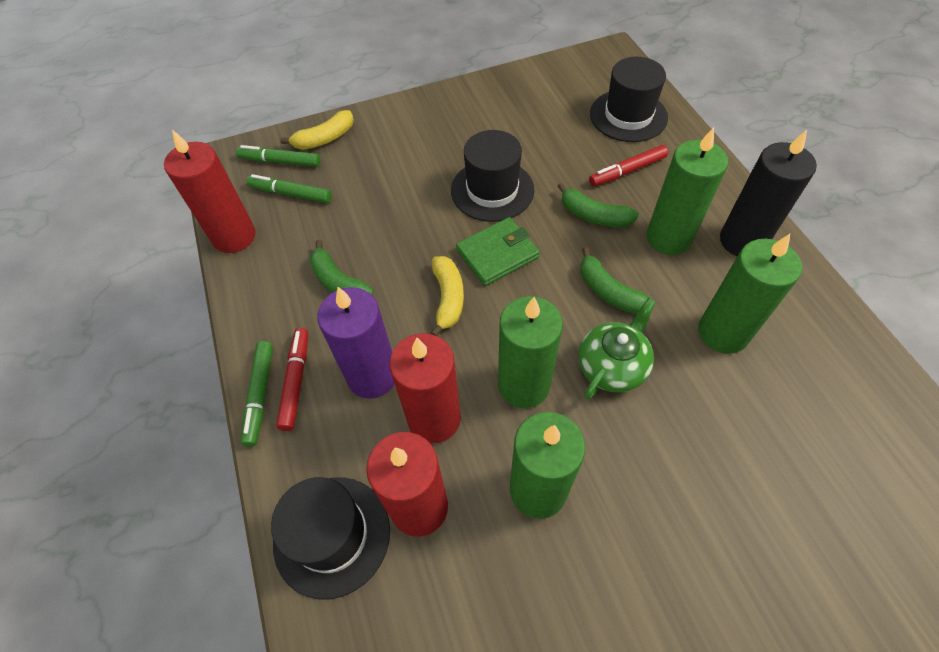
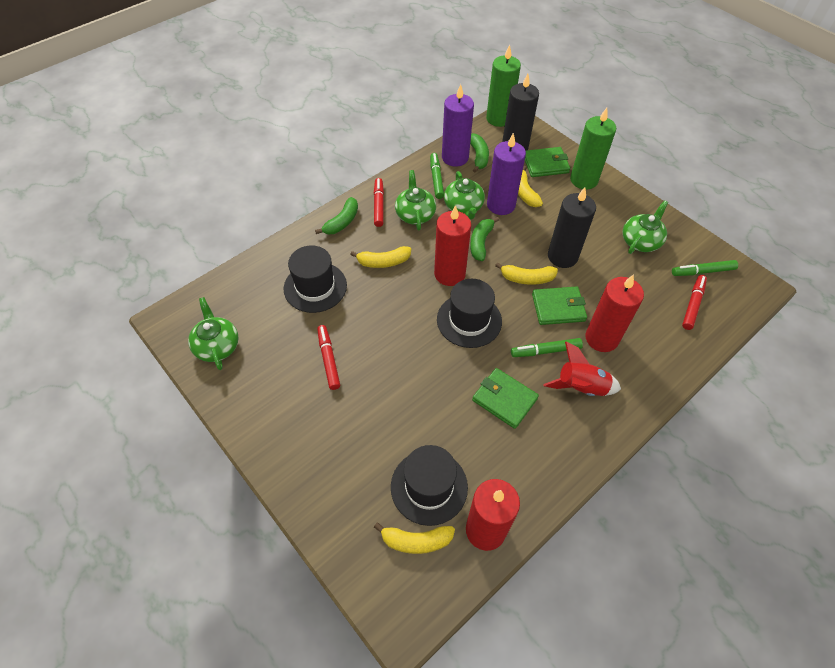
black candle: [720,130,817,256] = 1 -> [502,74,539,151] [548,187,596,268] = 2
green candle: [498,296,563,408] [510,412,585,519] [646,127,728,255] [698,234,802,354] = 4 -> [486,45,521,127] [570,108,616,189] = 2
green teapot: [578,298,656,400] = 1 -> [188,297,239,370] [395,170,436,230] [444,171,485,220] [623,200,668,254] = 4
green wallet: [456,217,540,286] = 1 -> [472,368,539,429] [525,147,570,177] [532,286,587,325] = 3
purple candle: [317,287,395,399] = 1 -> [442,84,474,166] [487,133,526,215] = 2
red marker: [276,328,308,431] [589,145,668,186] = 2 -> [317,325,340,390] [374,178,384,227] [682,275,707,330] = 3
red rocket: none = 0 -> [543,342,621,396] = 1
yellow banana: [280,110,354,150] [431,256,464,336] = 2 -> [350,246,411,268] [374,522,455,554] [495,262,558,285] [518,166,543,207] = 4

